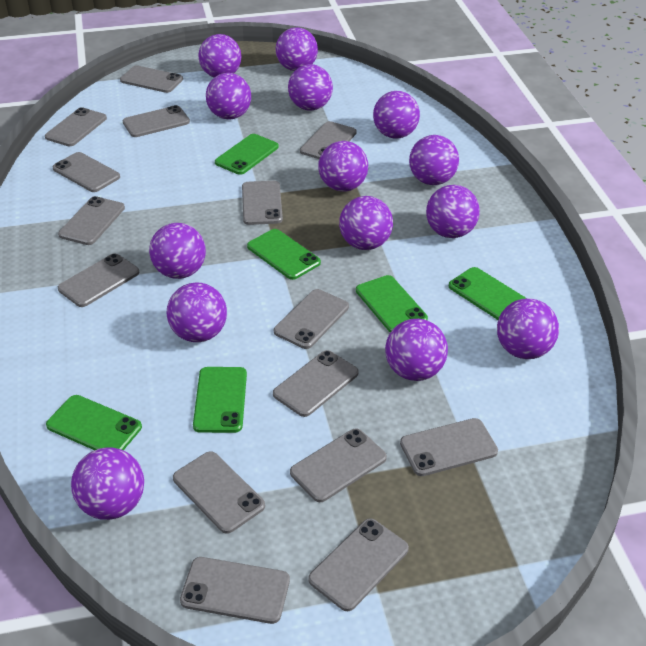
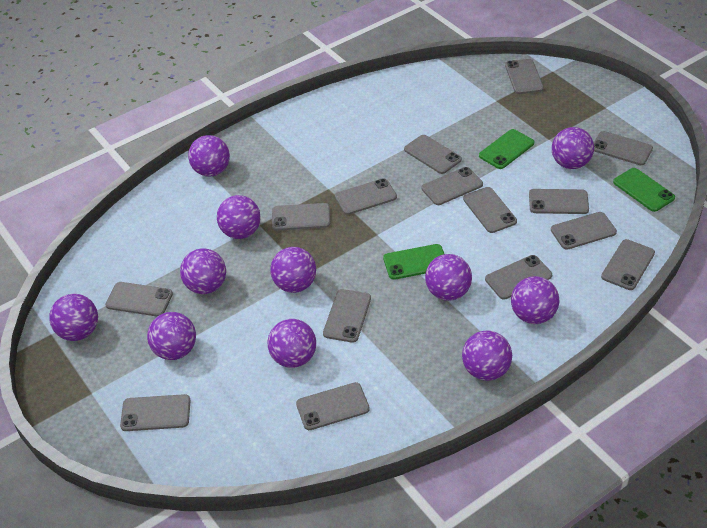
green phone: [46,395,142,450] [193,367,247,433] [215,134,279,175] [247,229,321,280] [356,275,428,332] [449,267,526,320] = 6 -> [383,244,444,280] [479,129,535,169] [613,168,675,212] = 3
purple ball: [71,447,144,520] [149,223,206,279] [167,282,227,342] [198,34,242,78] [206,73,251,120] [276,27,318,71] [288,64,333,111] [318,141,368,192] [339,196,393,250] [373,91,420,138] [385,319,448,381] [409,135,459,185] [426,185,480,238] [497,298,559,359] = 14 -> [49,294,98,341] [147,312,196,360] [180,248,226,294] [188,135,230,177] [217,195,261,239] [268,319,316,368] [270,247,316,293] [425,254,472,301] [462,330,512,381] [511,276,559,324] [552,127,594,169] = 11

